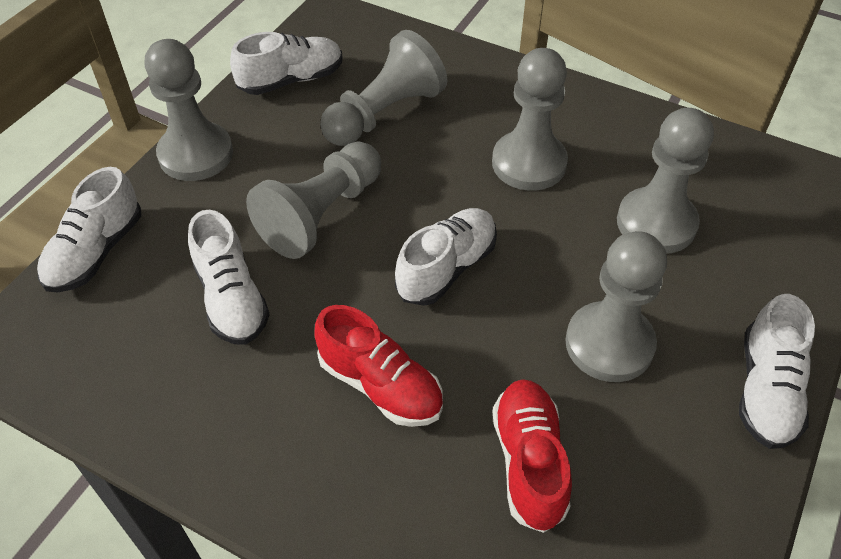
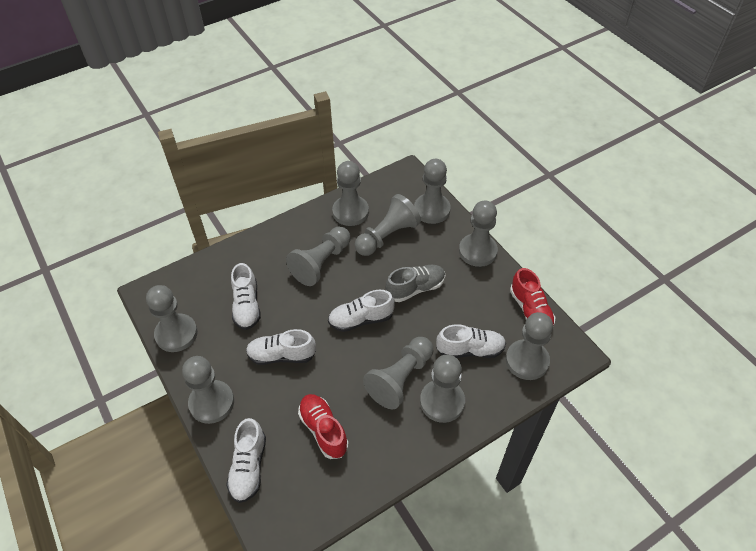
grey pawn: [145,39,233,181] [246,142,381,259] [320,30,447,146] [492,48,568,191] [565,231,667,382] [617,108,714,254] = 6 -> [146,285,198,352] [182,356,234,424] [286,226,351,286] [332,161,369,226] [355,194,421,256] [363,337,433,409] [414,159,451,224] [420,355,465,423] [459,200,498,267] [506,312,553,380] = 10
grey shoe: none = 0 -> [385,265,445,302] = 1

